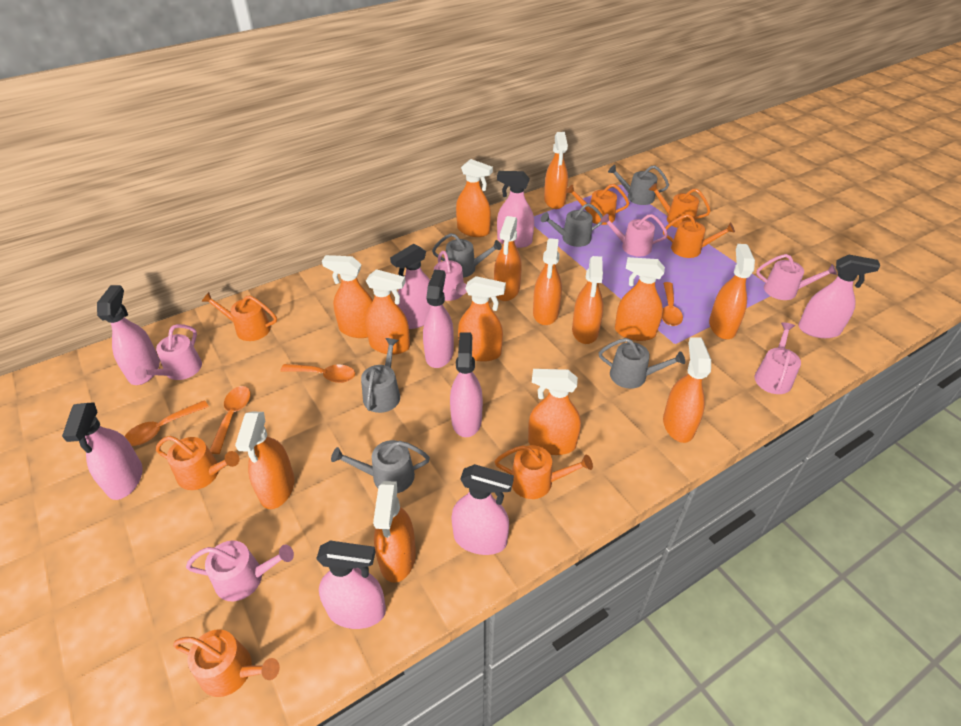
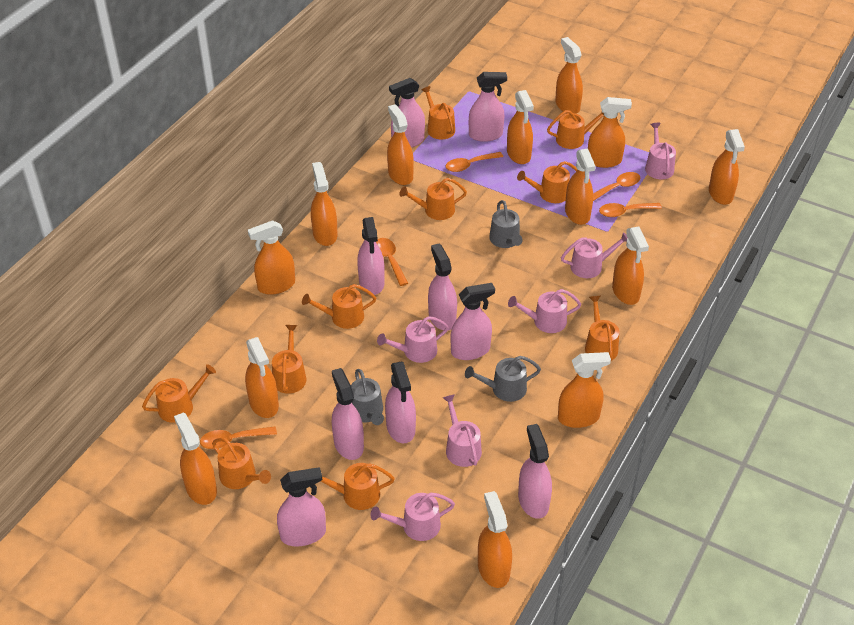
grey watering can: [331,440,430,493] [361,338,400,413] [432,233,502,278] [541,203,603,247] [599,338,685,389] [608,165,669,205] = 6 -> [351,369,384,425] [465,356,541,402] [489,200,523,248] = 3
orange spoon: [124,400,209,446] [210,386,251,454] [280,364,355,383] [662,282,683,326] = 4 -> [200,426,277,449] [376,238,408,286] [445,152,503,172] [593,172,640,201] [599,203,662,217] = 5
orange spray bottle: [235,411,294,509] [322,255,373,338] [365,269,410,355] [373,481,416,583] [456,159,493,237] [458,276,506,362] [494,216,522,301] [528,369,581,455] [533,238,562,325] [544,132,568,209] [572,256,603,344] [615,257,665,341] [663,337,711,443] [709,244,755,339] = 14 -> [174,413,217,505] [245,337,279,418] [248,220,295,295] [311,162,338,246] [387,104,414,185] [478,491,512,588] [507,90,534,164] [555,37,583,114] [558,352,611,428] [565,149,596,225] [588,97,632,168] [612,226,649,305] [709,129,745,205] = 13
orange watering can: [156,436,240,490] [173,629,280,697] [201,292,277,341] [494,445,593,499] [566,184,629,225] [648,183,711,228] [663,214,735,258] = 7 -> [142,364,216,423] [212,438,271,489] [272,325,306,394] [302,284,376,329] [321,463,395,510] [399,178,467,220] [421,86,455,140] [517,161,577,203] [547,110,604,149] [585,296,619,361] = 10

